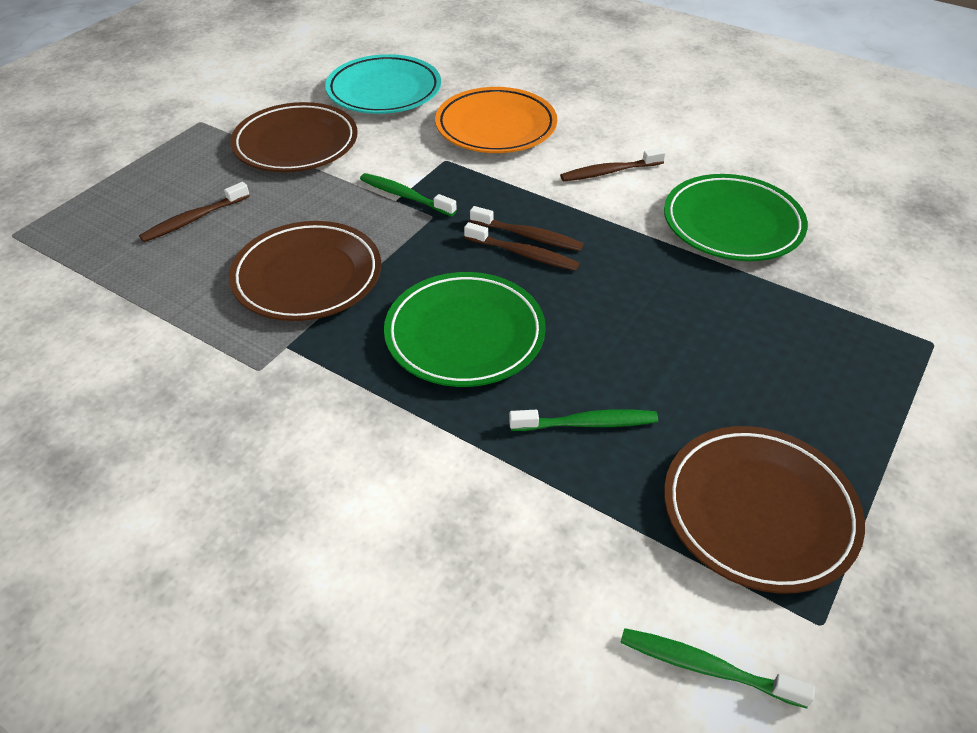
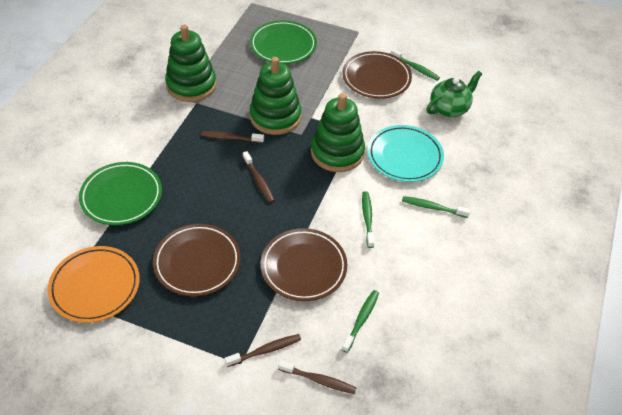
green stacking toy: none = 0 -> [165,25,216,102] [249,57,301,135] [311,93,365,172] = 3
green teapot: none = 0 -> [426,71,482,117] = 1
green toothbrush: [360,173,457,216] [509,409,658,431] [620,628,815,709] = 3 -> [342,290,379,353] [362,191,374,248] [391,49,440,81] [402,196,471,218] = 4

